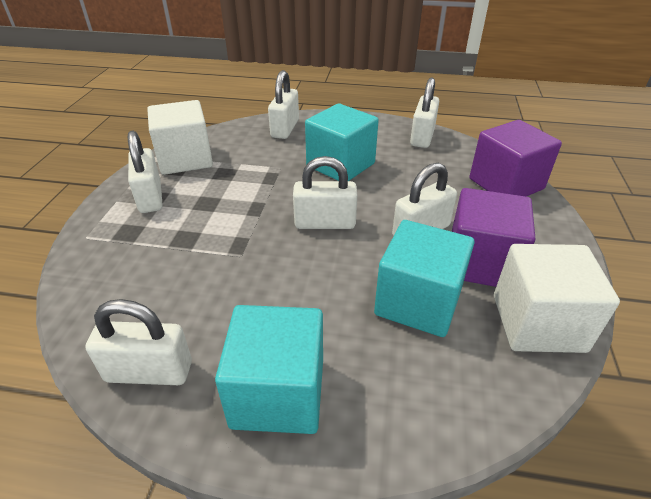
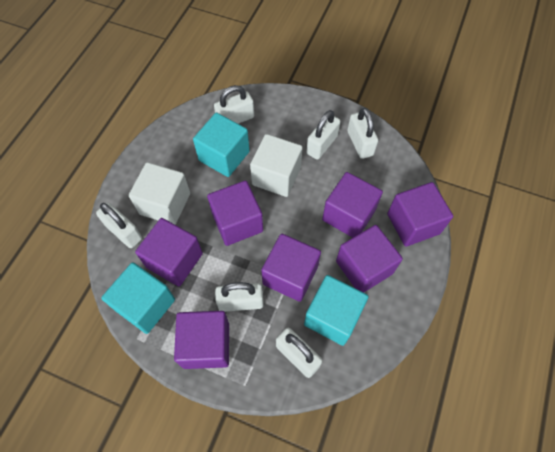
purple cube: [452,188,535,287] [469,120,562,196] = 2 -> [135,218,203,286] [174,311,229,369] [207,180,263,246] [261,234,321,302] [322,172,383,238] [336,225,403,293] [387,182,453,247] = 7

